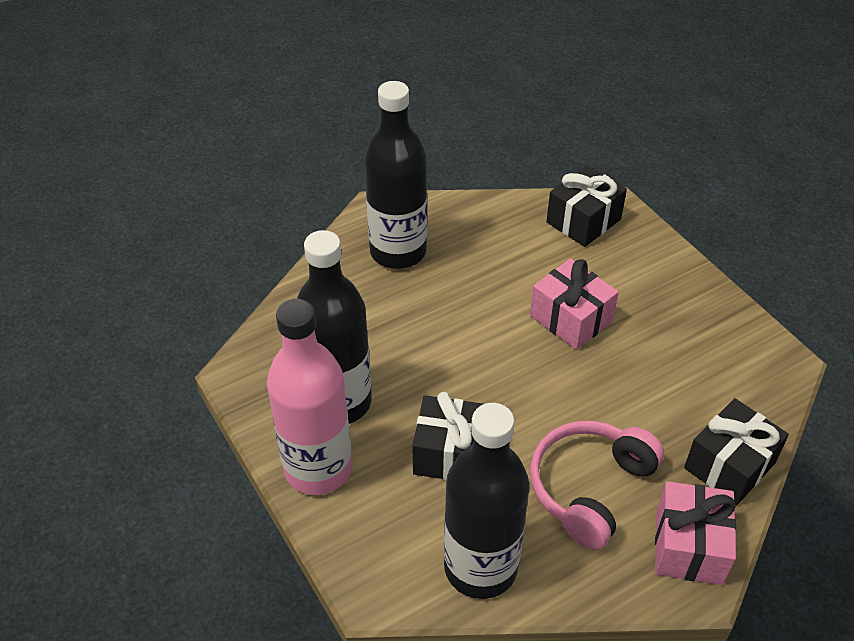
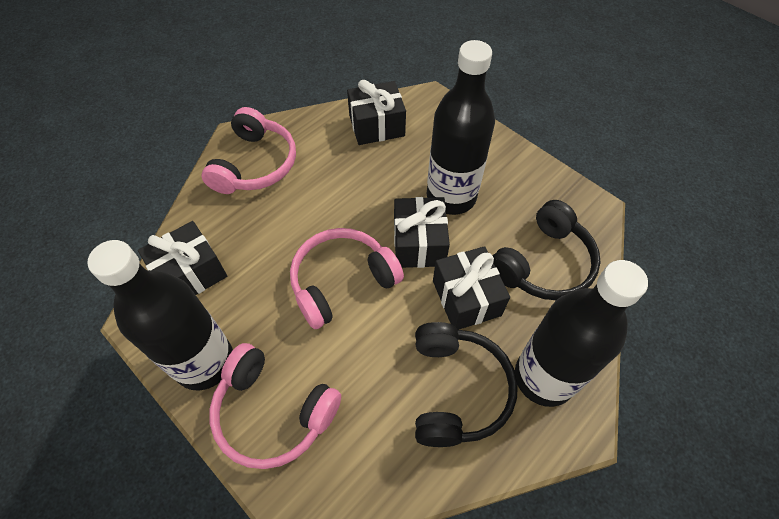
black gift: [412,392,483,480] [546,165,627,247] [684,398,789,505] = 3 -> [138,221,227,295] [347,80,406,145] [394,197,450,268] [433,246,510,330] = 4
black headphones: none = 0 -> [415,322,518,447] [492,200,601,300] = 2
pink bottle: [267,299,352,495] = 1 -> none = 0
pink gift: [530,258,619,350] [655,481,736,585] = 2 -> none = 0
pink headphones: [530,421,664,550] = 1 -> [202,107,296,194] [210,343,341,469] [290,228,404,329] = 3

